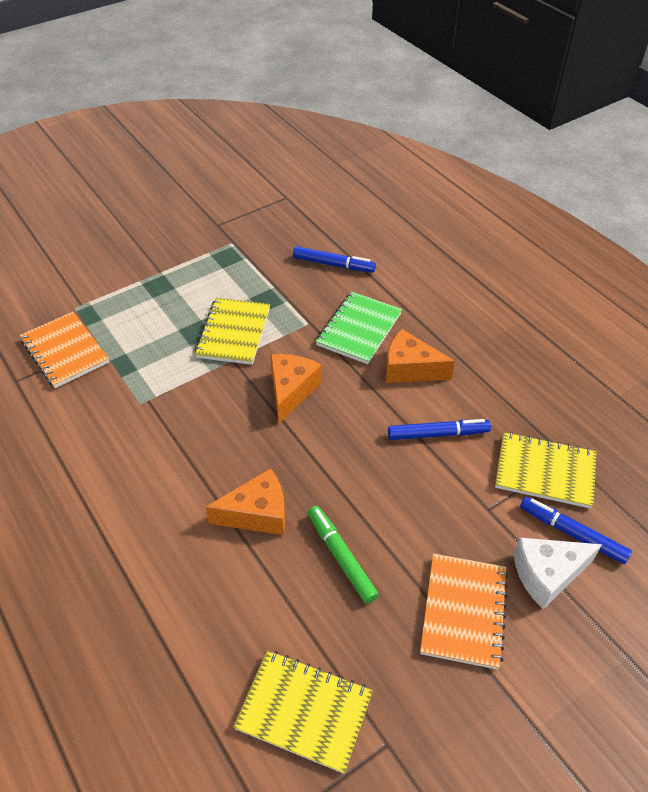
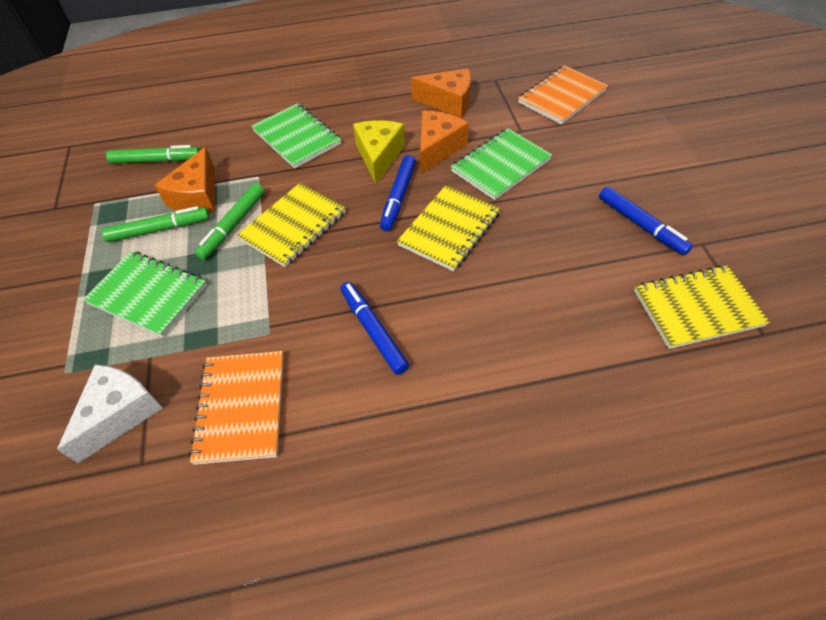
green marker: [308,506,378,604] = 1 -> [102,206,209,242] [106,145,200,164] [195,183,265,260] = 3
green notebook: [316,292,402,364] = 1 -> [83,251,207,337] [251,103,341,169] [451,128,552,200] = 3
yellow cheese: none = 0 -> [353,121,405,184] = 1

